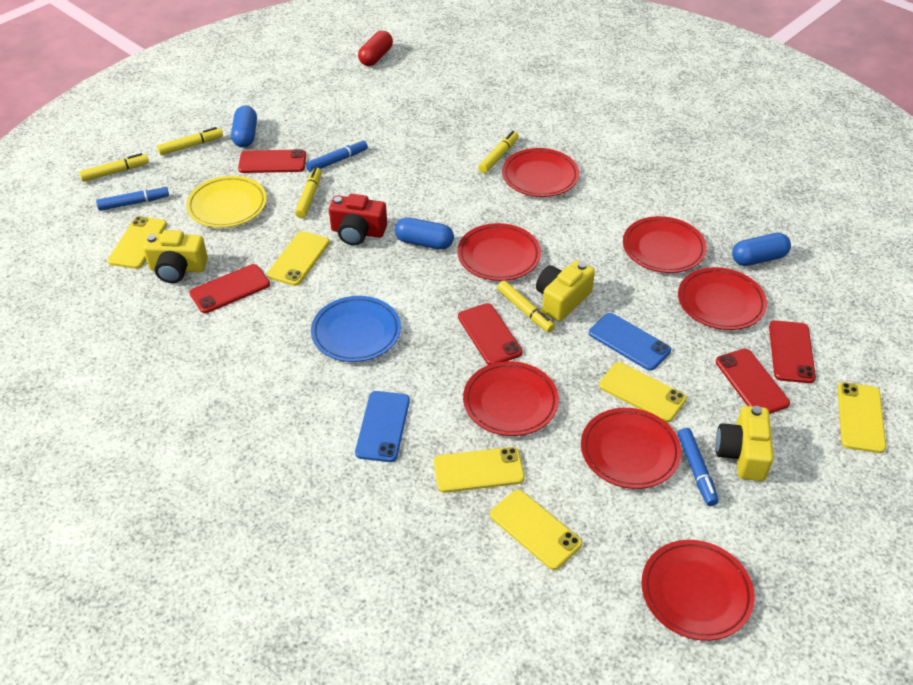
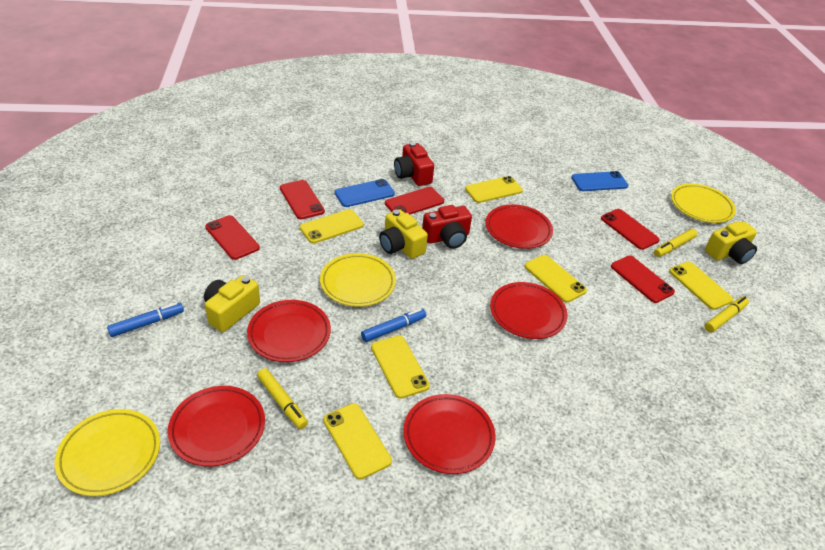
blue capsule: [231,106,257,148] [395,217,454,250] [732,233,791,266] = 3 -> none = 0
blue marker: [96,186,169,211] [306,140,368,172] [678,428,719,506] = 3 -> [107,303,184,337] [361,308,426,342] = 2
blue plate: [311,296,401,362] = 1 -> none = 0
red camera: [329,194,387,245] = 1 -> [394,142,434,186] [422,205,472,249] = 2
red capsule: [358,31,393,66] = 1 -> none = 0
red plate: [457,223,541,281] [463,361,559,436] [502,148,579,197] [581,408,681,489] [623,216,707,273] [641,540,754,641] [678,267,767,330] = 7 -> [168,386,265,467] [247,300,331,362] [403,394,496,474] [486,204,553,249] [490,282,567,339] = 5
yellow marker: [79,153,149,182] [157,127,223,155] [295,168,322,218] [478,131,519,173] [497,280,555,333] = 5 -> [257,368,308,429] [654,229,697,257] [704,297,749,333] = 3
yellow plate: [186,176,267,228] = 1 -> [55,409,160,496] [320,253,396,307] [671,184,736,223] = 3

